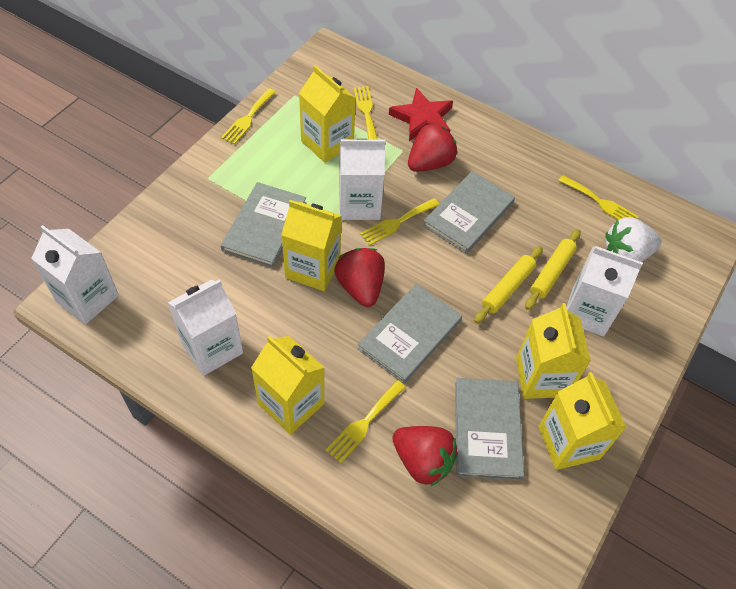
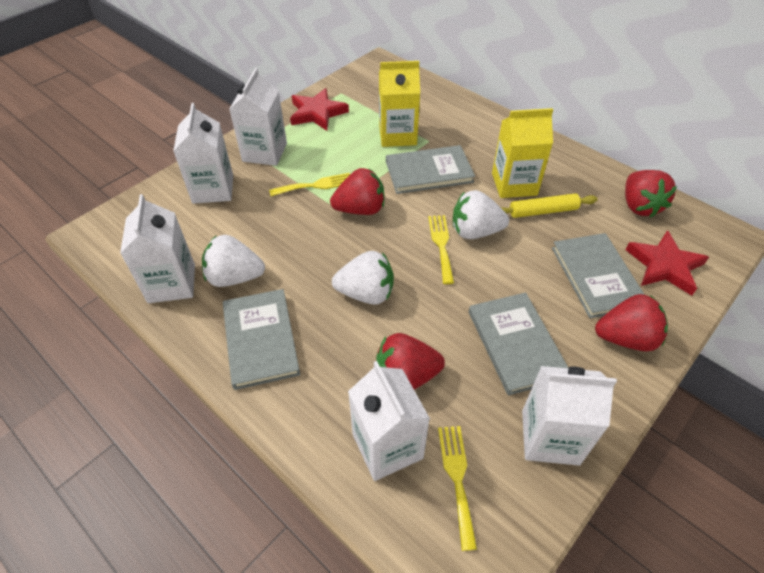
red star: [389,88,453,141] = 1 -> [290,88,349,131] [625,230,709,296] = 2
red strawberry: [334,248,385,307] [392,426,458,486] [408,123,457,172] = 3 -> [330,168,385,215] [376,333,445,390] [595,294,668,351] [625,170,677,217] = 4
white carton: [31,225,119,325] [168,279,243,376] [339,139,385,220] [566,246,643,337] = 4 -> [120,194,195,303] [173,103,233,204] [229,68,287,166] [348,361,430,481] [522,366,617,465] = 5
white strawberry: [605,217,661,262] = 1 -> [202,235,265,287] [332,251,394,305] [453,190,509,239] = 3
yellow carton: [251,336,325,435] [281,200,342,291] [299,65,356,163] [516,303,591,399] [538,372,627,470] = 5 -> [379,61,420,147] [492,108,553,198] = 2
yellow fork: [221,88,276,145] [326,380,406,463] [353,86,378,140] [360,198,439,246] [558,175,639,220] = 5 -> [269,173,350,196] [428,215,454,284] [438,426,477,551] = 3
yellow rolling pin: [474,246,543,324] [525,229,581,310] = 2 -> [501,193,598,218] = 1

